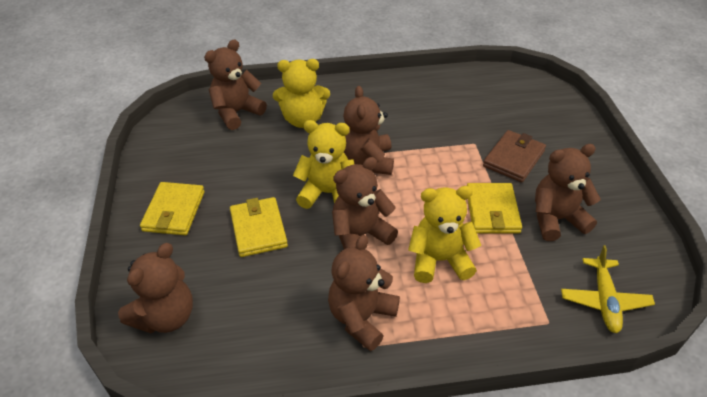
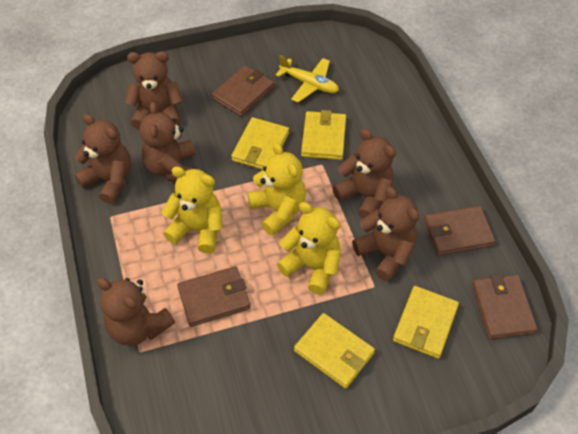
brown wallet: [483,130,546,183] = 1 -> [177,266,250,327] [212,65,274,116] [424,206,495,256] [472,274,537,339] = 4
yellow wallet: [140,182,205,235] [230,197,288,257] [467,183,522,233] = 3 -> [231,117,289,170] [294,313,375,388] [301,110,346,160] [393,286,459,359] = 4

